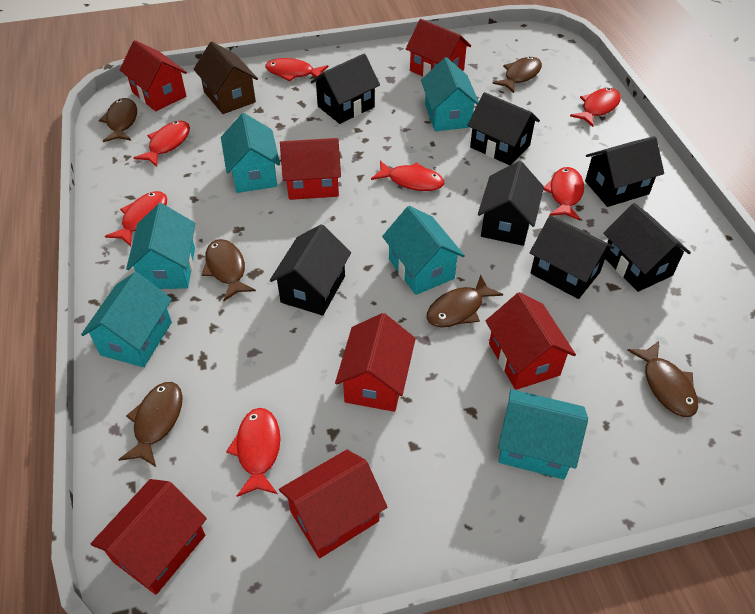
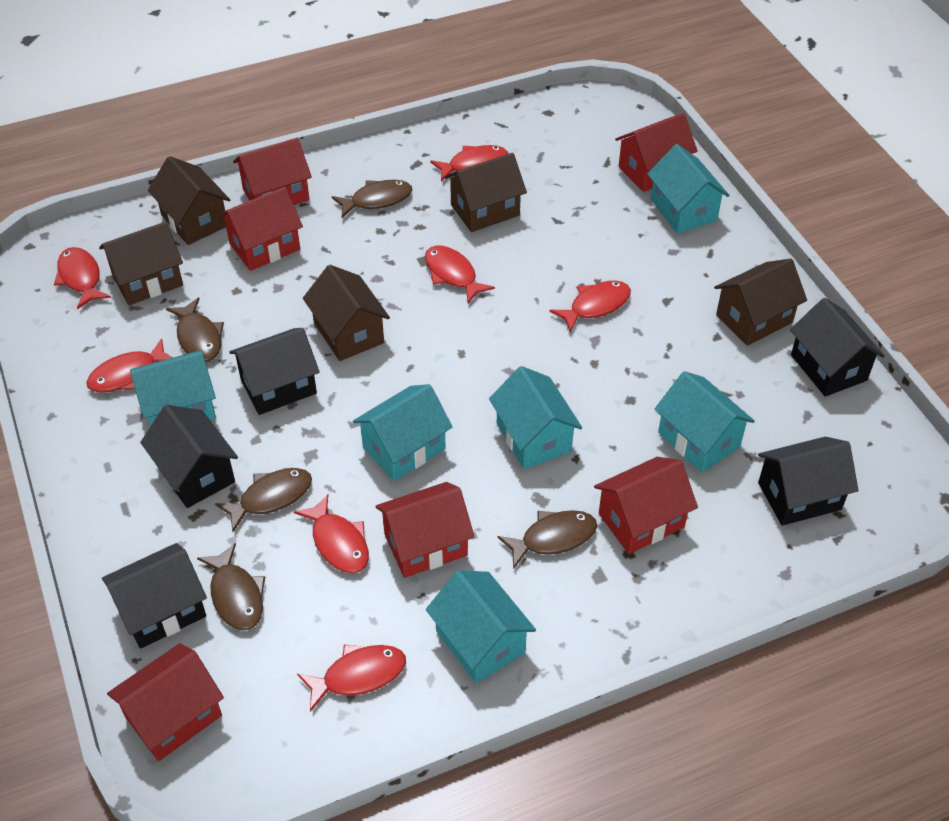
black house: [270,224,351,316] [311,54,380,124] [467,92,540,165] [478,161,544,246] [530,215,614,299] [585,136,664,207] [603,203,691,292] = 7 -> [102,543,207,649] [140,405,238,508] [229,328,320,415] [758,437,858,526] [790,298,885,397] = 5
brown fish: [99,98,137,142] [118,382,183,467] [202,239,256,301] [427,275,503,327] [492,57,542,93] [627,341,698,417] = 6 -> [166,298,224,362] [197,543,265,630] [215,468,312,532] [332,180,412,218] [497,510,597,569] = 5
brown house: [193,42,258,114] = 1 -> [99,222,183,305] [148,156,230,245] [303,265,390,361] [445,153,527,232] [714,259,807,345] = 5
red house: [91,479,207,595] [119,40,187,111] [279,450,387,558] [280,138,341,200] [335,313,416,412] [406,19,471,77] [486,292,576,390] = 7 -> [107,643,224,761] [218,187,303,271] [233,138,312,205] [376,482,475,578] [594,457,698,554] [615,113,698,192] = 6

